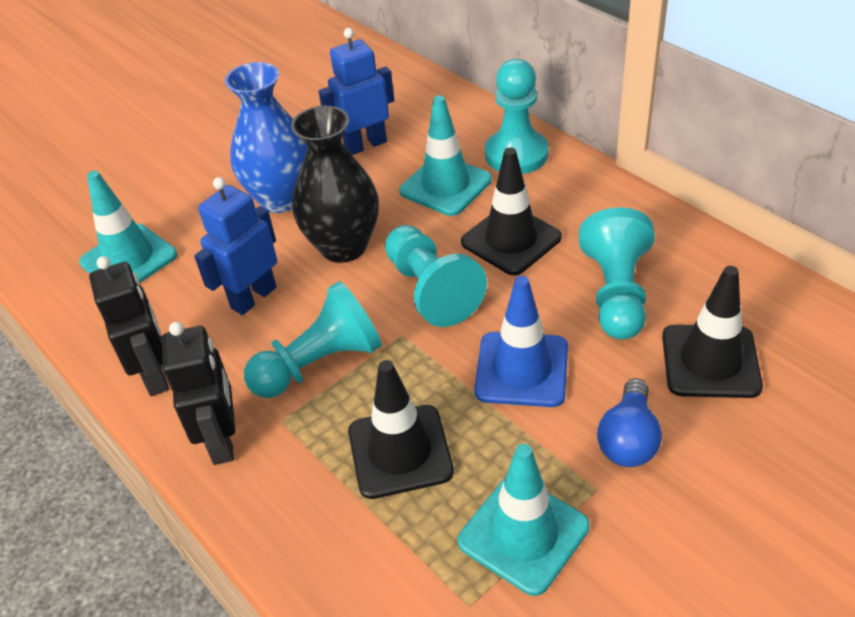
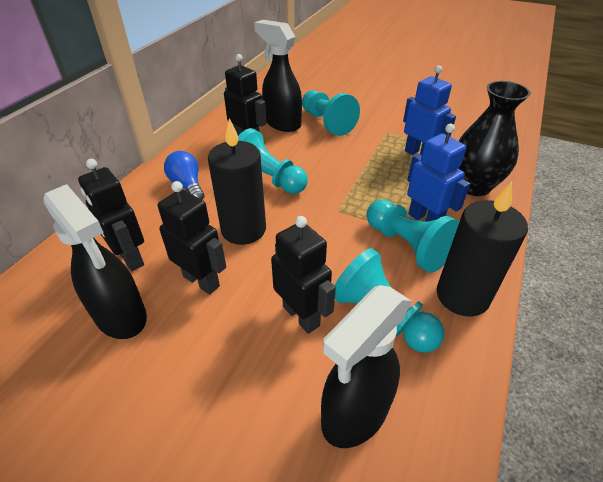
black candle: none = 0 -> [208,118,266,245] [437,182,528,317] = 2
black robot: [89,256,169,396] [162,322,235,465] = 2 -> [78,159,144,271] [158,181,226,295] [224,54,267,135] [271,216,336,334] = 4
black spray bottle: none = 0 -> [44,184,147,339] [254,20,302,132] [321,285,412,448] = 3
black traffic cone: [348,360,454,499] [461,148,562,275] [662,266,763,398] = 3 -> none = 0
blue traffic cone: [474,276,568,407] = 1 -> none = 0
blue vase: [225,62,307,213] = 1 -> none = 0
turquoise traffic cone: [79,171,177,283] [399,95,492,216] [458,444,590,596] = 3 -> none = 0

